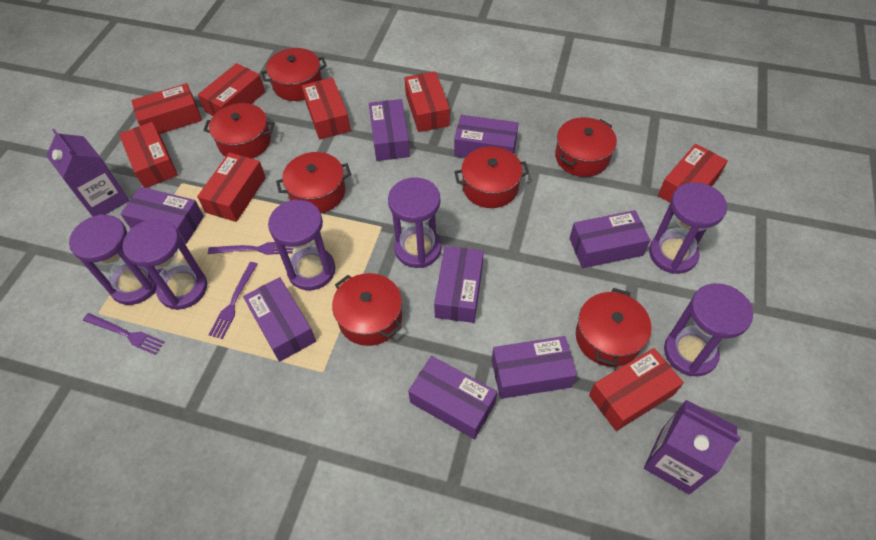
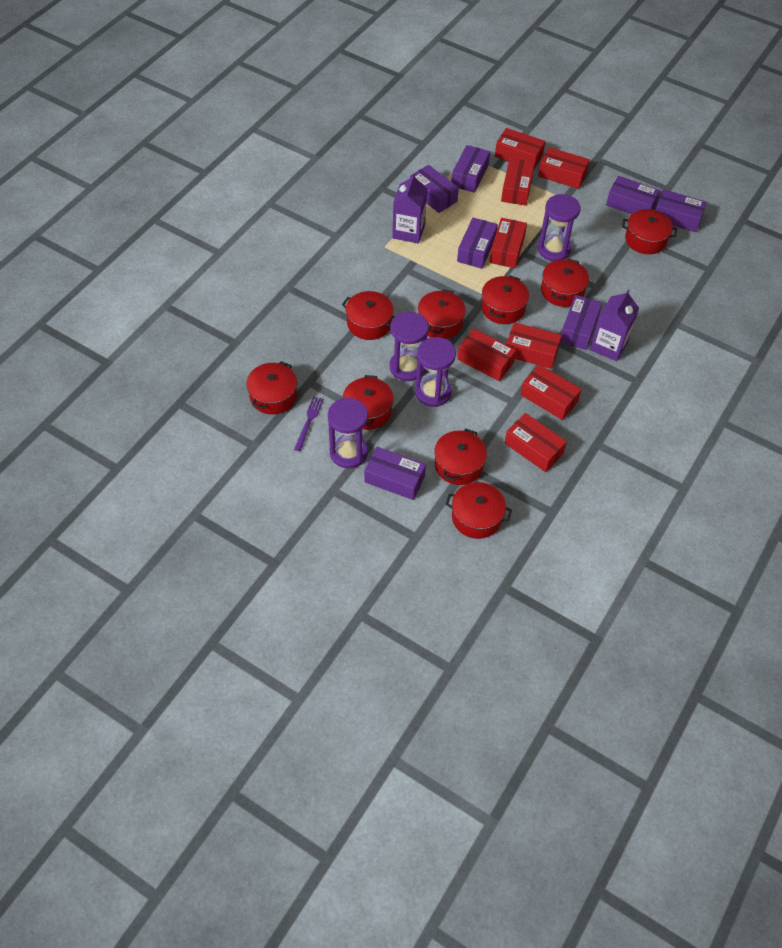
purple box: [121,187,204,244] [243,277,316,362] [369,99,410,161] [408,356,497,439] [434,246,484,323] [454,115,519,158] [492,336,577,399] [570,210,650,268] = 8 -> [364,447,426,500] [410,165,459,213] [451,145,490,193] [457,217,498,269] [560,295,602,350] [606,176,660,214] [656,189,707,232] = 7
purple fork: [83,313,164,355] [208,242,293,255] [209,262,258,339] = 3 -> [294,396,324,451] = 1
purple hourglass: [69,214,157,305] [122,219,207,310] [268,199,335,290] [388,177,442,268] [649,182,727,274] [664,283,753,376] = 6 -> [328,398,368,468] [389,312,429,381] [415,337,456,407] [538,194,581,261] = 4
red pot: [203,103,274,159] [261,48,327,101] [276,152,351,213] [332,273,402,346] [454,146,529,208] [555,117,617,177] [576,288,651,367] = 7 -> [246,361,297,415] [342,291,395,340] [343,375,393,430] [418,289,466,339] [434,428,487,485] [445,482,512,539] [481,275,529,324] [541,258,589,307] [622,209,677,254] = 9

